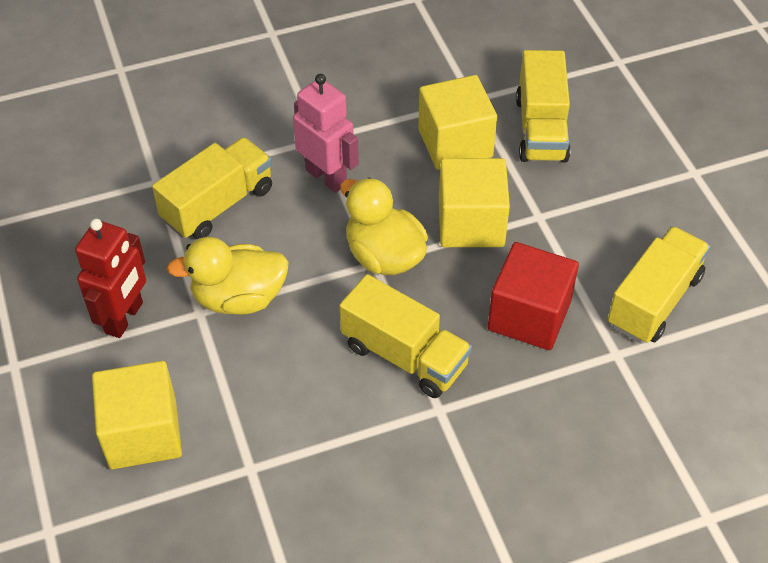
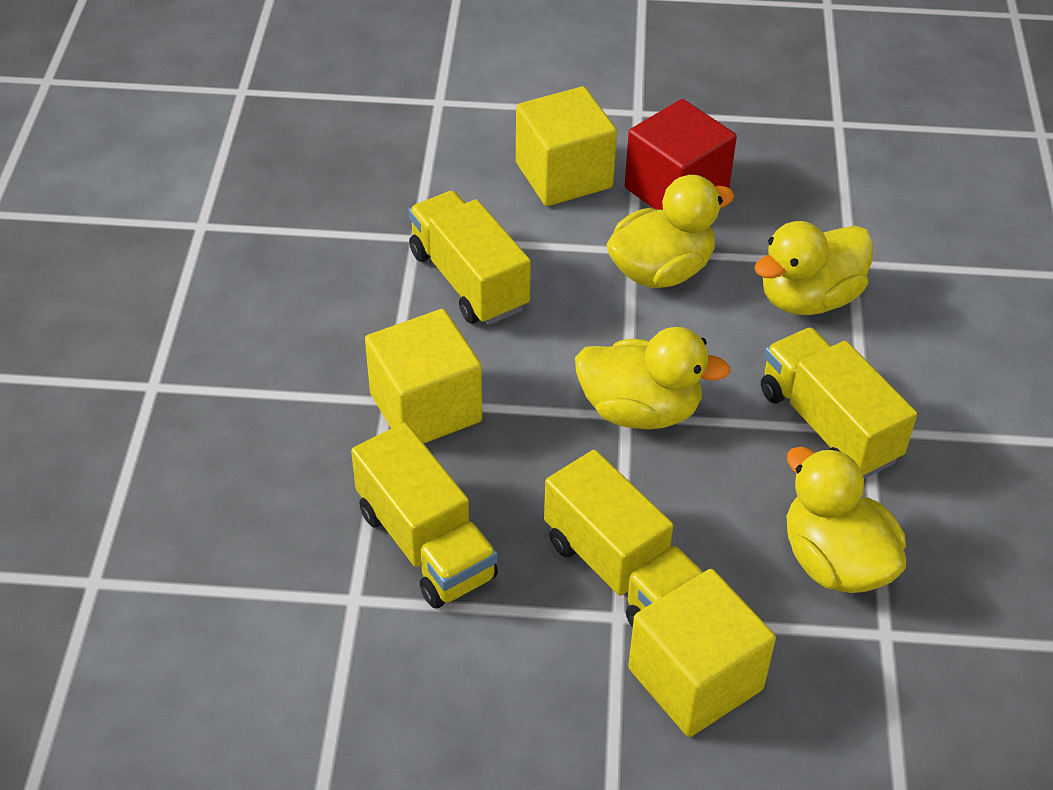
pink robot: [293,74,359,193] = 1 -> none = 0
red robot: [75,219,146,338] = 1 -> none = 0
yellow duck: [167,237,289,315] [340,177,428,275] = 2 -> [575,327,731,430] [606,175,734,288] [754,221,873,315] [787,447,906,593] = 4

